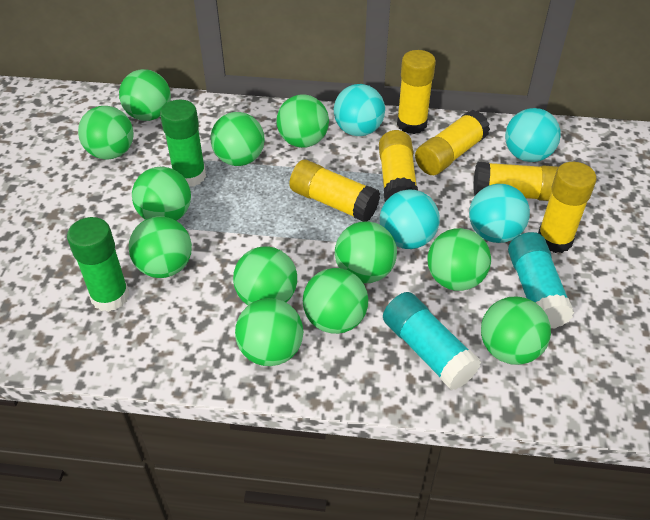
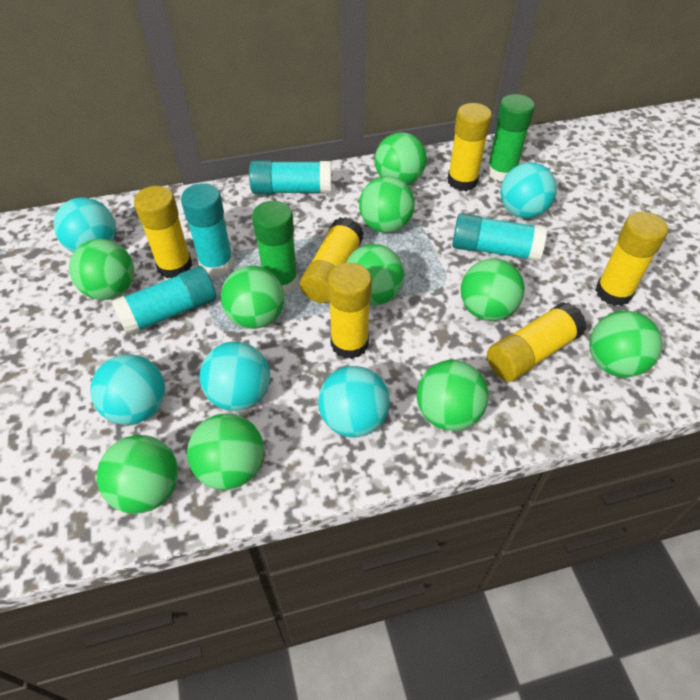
green ball: [78,106,134,159] [119,69,171,121] [129,216,192,278] [132,167,191,221] [211,112,265,166] [233,246,297,305] [235,298,303,366] [277,94,329,148] [303,268,368,334] [335,221,397,283] [427,228,491,291] [481,297,551,365] = 12 -> [69,239,134,300] [97,435,178,514] [187,414,264,490] [221,266,284,329] [346,244,404,306] [359,176,415,233] [375,132,427,185] [417,360,489,431] [461,258,525,321] [589,311,662,378] = 10
turquoise ball: [334,84,385,136] [380,189,440,249] [469,184,530,243] [505,108,561,162] = 4 -> [54,197,116,253] [90,354,165,425] [200,342,270,411] [318,366,390,437] [500,163,557,218] = 5
turquoise glue stick: [383,292,481,390] [508,232,574,328] = 2 -> [111,266,216,336] [181,183,234,276] [249,161,332,194] [452,213,547,261] = 4

